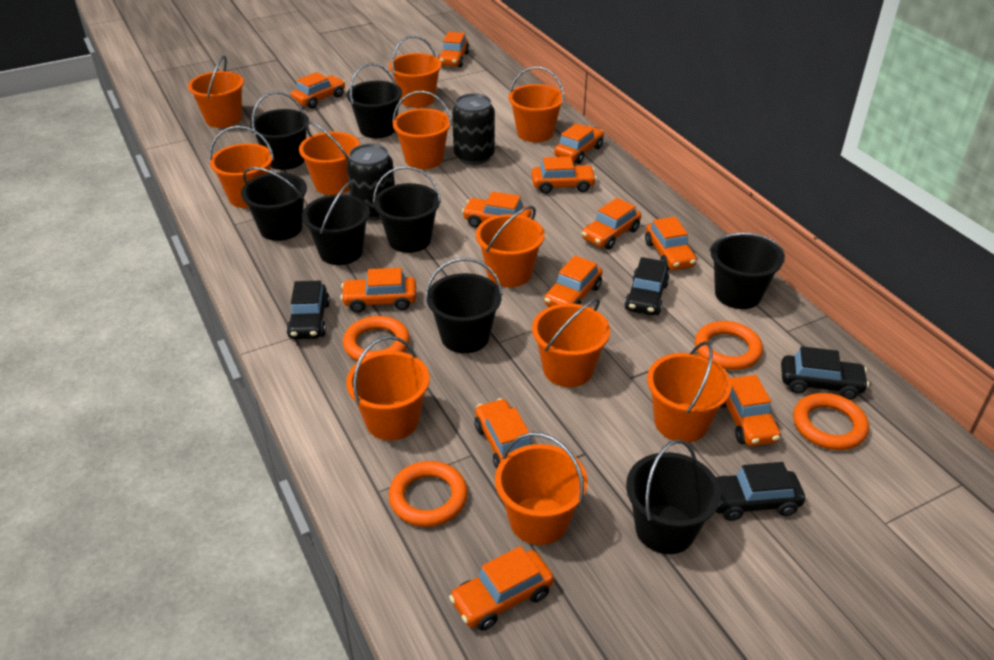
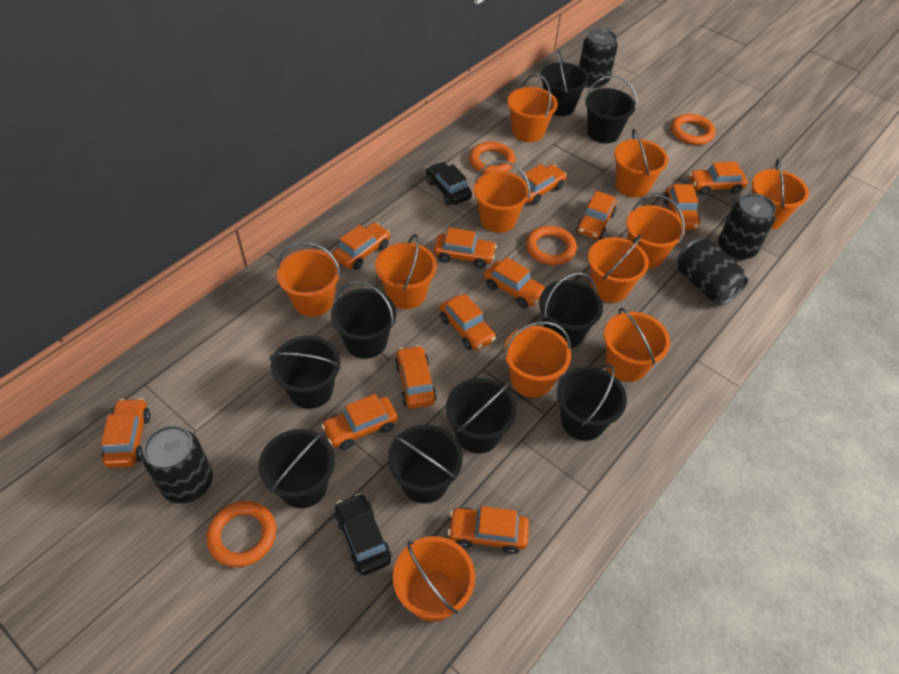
black bucket: [241,167,307,241] [250,91,309,170] [302,181,370,265] [347,63,402,138] [373,166,441,253] [425,258,503,353] [626,439,721,554] [710,232,785,309] = 8 -> [258,429,335,508] [270,336,341,409] [331,281,396,359] [388,425,463,504] [446,378,517,453] [539,273,603,348] [541,51,589,116] [557,364,627,441] [585,76,637,143] = 9
black can: [347,144,395,220] [452,93,495,165] = 2 -> [143,425,213,503] [579,29,618,89] [677,238,748,305] [718,193,776,260] = 4
black car: [286,281,330,339] [624,257,669,315] [716,462,805,521] [781,346,869,400] = 4 -> [335,493,391,575] [426,162,472,205] = 2

